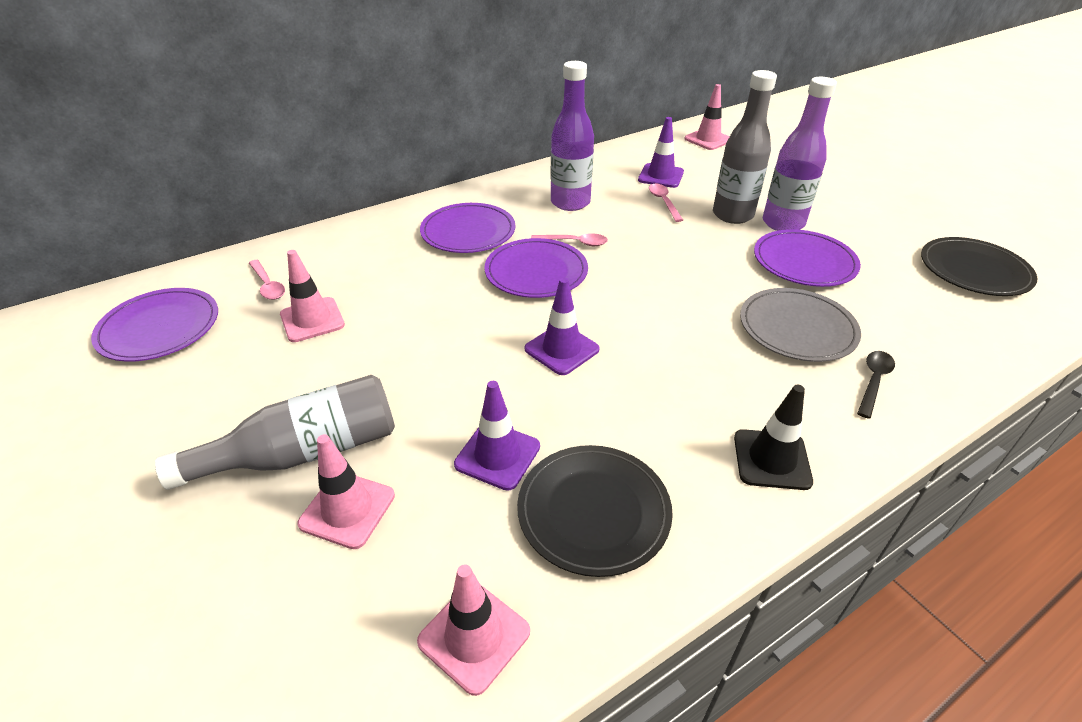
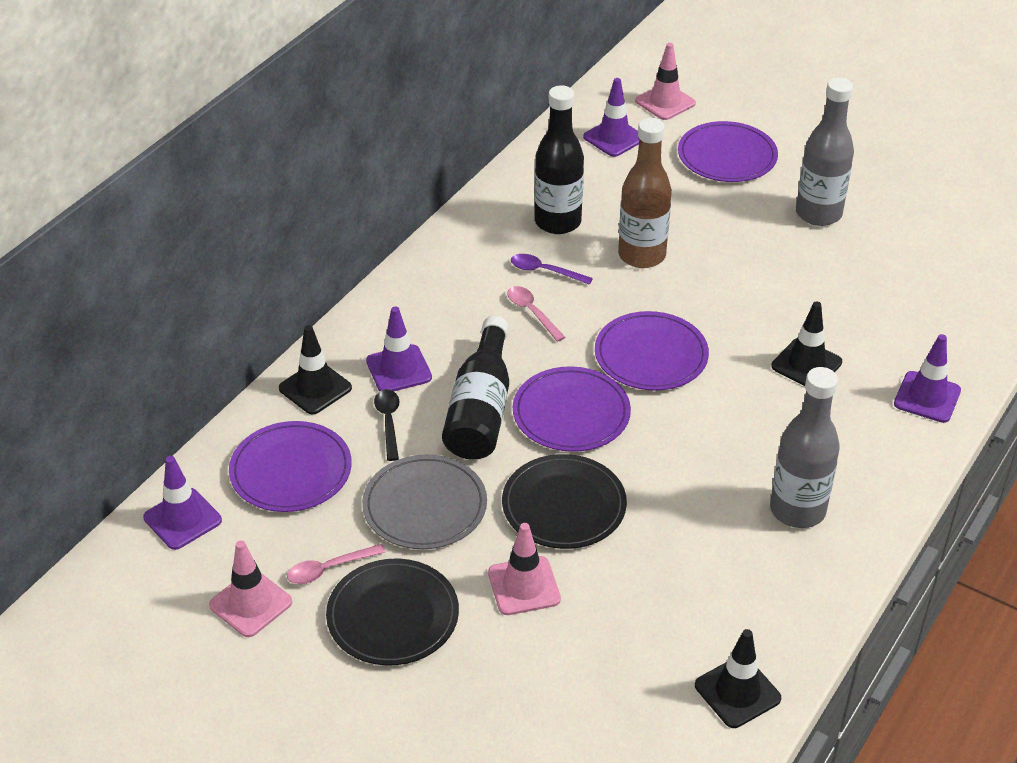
black bottle: none = 0 -> [442,316,509,460] [534,85,584,234] = 2
black traffic cone: [734,385,813,490] = 1 -> [279,325,352,415] [695,629,781,728] [771,301,842,386] = 3
brown bottle: none = 0 -> [618,118,672,268] = 1
pink spoon: [249,260,285,300] [531,233,608,246] [649,184,683,222] = 3 -> [287,544,386,584] [507,286,565,342] = 2
pink traffic cone: [280,250,345,342] [297,434,395,549] [417,564,530,696] [684,84,730,150] = 4 -> [209,540,292,637] [488,523,561,615] [635,43,696,120] = 3
purple bottle: [550,61,594,211] [763,77,837,231] = 2 -> none = 0
purple spoon: none = 0 -> [511,254,593,285] = 1
purple traffic cone: [454,381,540,491] [525,278,600,375] [638,117,684,188] = 3 -> [143,456,222,550] [366,307,432,391] [583,78,639,157] [894,334,961,423] = 4

